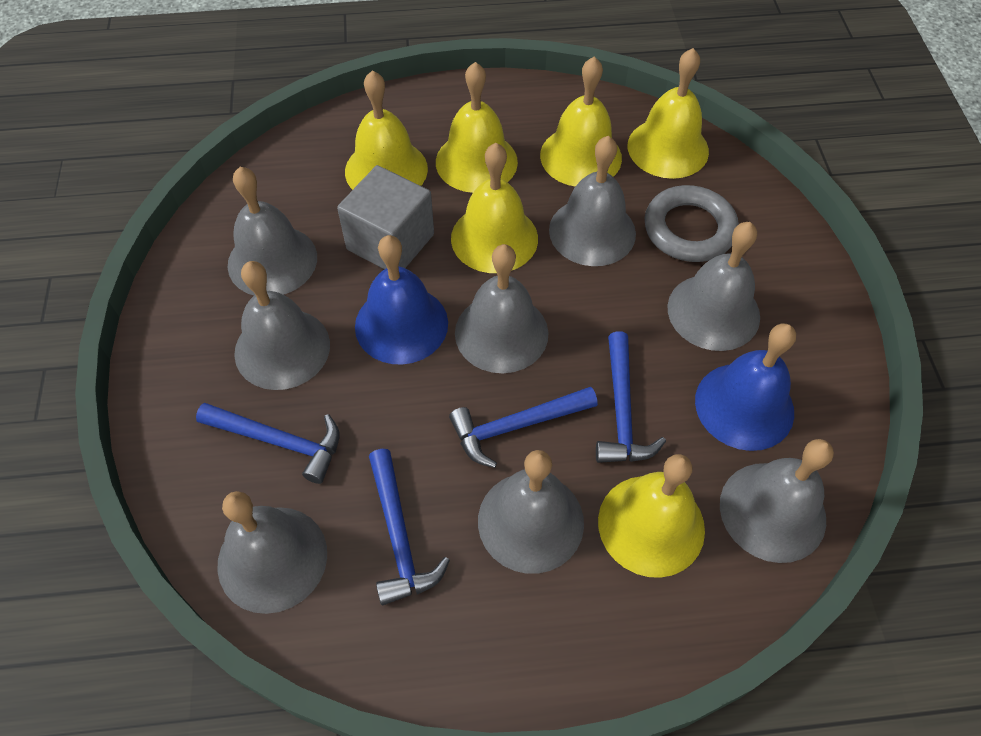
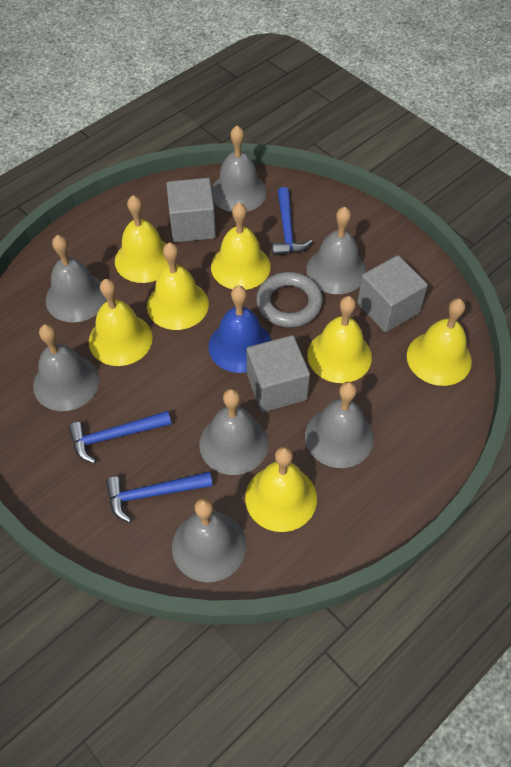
blue bell: [355,235,448,365] [695,324,796,451] = 2 -> [209,286,271,373] = 1
blue hammer: [196,403,339,484] [369,449,450,605] [449,387,598,468] [596,331,666,463] = 4 -> [68,411,171,464] [106,472,213,523] [272,187,313,255] = 3
grey bell: [217,491,327,614] [228,167,317,295] [234,261,330,390] [455,244,548,373] [478,450,584,574] [549,136,636,266] [667,222,760,351] [720,439,834,563] = 8 -> [33,324,100,411] [46,235,107,323] [172,498,246,583] [199,389,268,475] [211,126,267,212] [305,382,374,468] [306,207,366,294] = 7
grey cube: [337,165,434,269] = 1 -> [166,178,216,242] [246,335,310,412] [357,255,428,333] = 3
yellow bell: [345,70,428,190] [436,62,518,193] [451,143,538,273] [540,57,622,187] [598,454,705,578] [628,48,709,179] = 6 -> [89,279,153,366] [115,195,169,283] [147,242,209,330] [211,203,271,290] [245,446,317,532] [307,296,372,383] [407,299,472,386] = 7

